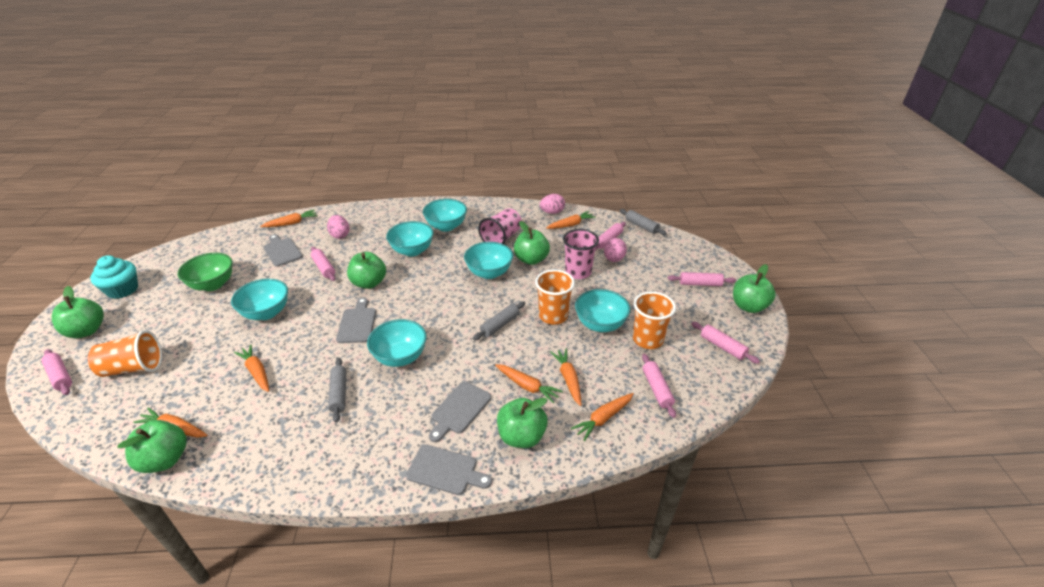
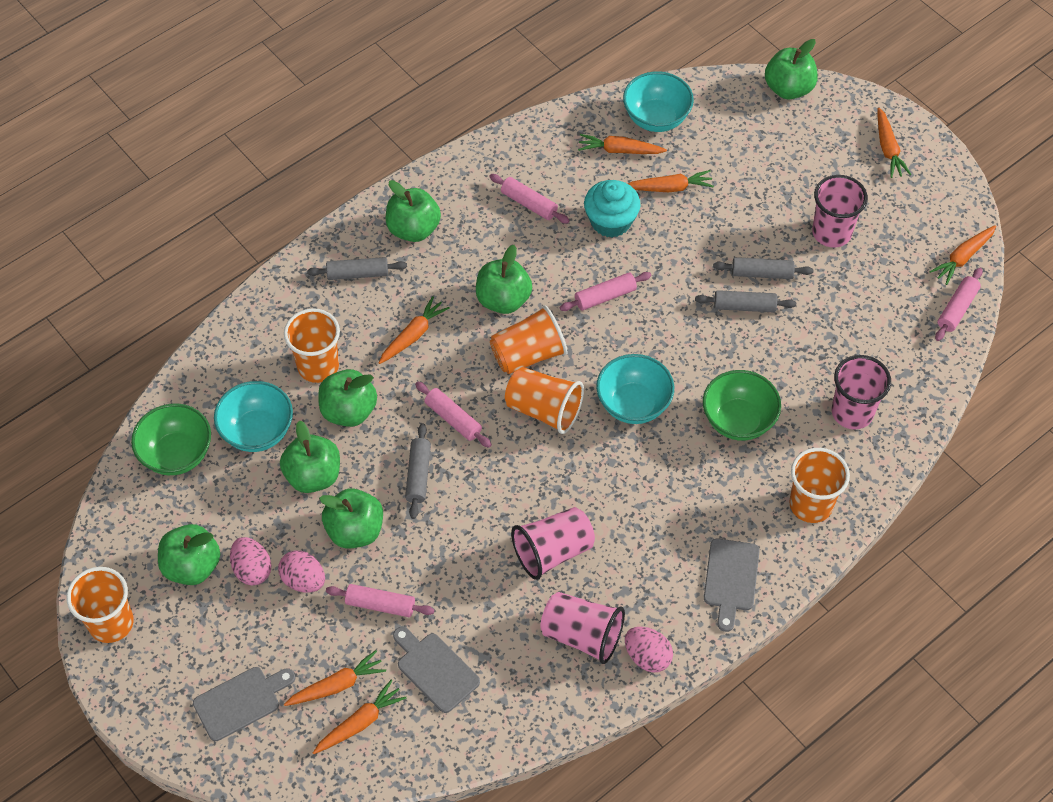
green apple: [52,286,104,338] [118,420,187,473] [347,252,386,289] [497,398,548,448] [514,221,550,265] [733,264,776,313] = 6 -> [158,524,220,585] [280,420,340,493] [318,369,377,427] [319,489,383,549] [386,180,441,242] [476,245,532,314] [765,39,818,99] = 7
green bowl: [177,253,233,291] = 1 -> [131,403,211,475] [703,370,781,441] = 2
grey cutting board: [264,234,303,267] [336,297,376,343] [406,444,492,495] [429,381,491,442] = 4 -> [193,667,295,741] [393,627,480,713] [704,538,760,632] = 3
grey rolling pin: [328,358,346,422] [473,301,525,341] [620,209,667,235] = 3 -> [307,257,407,280] [405,423,431,519] [695,290,796,312] [713,257,813,279] = 4
orange cup: [88,330,162,377] [535,270,575,325] [633,292,676,349] = 3 -> [66,567,134,643] [284,308,340,383] [490,305,568,374] [505,367,584,434] [789,448,850,523] = 5
pink cup: [478,208,522,244] [563,229,599,279] = 2 -> [511,507,595,580] [540,592,625,664] [812,175,868,248] [832,355,891,430] = 4
pink rolling pin: [41,349,72,395] [311,247,335,281] [596,222,626,250] [642,354,676,418] [668,272,736,286] [691,322,760,364] = 6 -> [326,584,434,617] [415,382,492,448] [489,174,570,224] [560,272,651,311] [935,268,983,341] = 5
turquoise bowl: [231,279,288,320] [367,319,427,367] [386,221,434,256] [423,199,467,232] [464,242,513,279] [575,289,630,332] = 6 -> [214,381,293,452] [596,354,674,424] [623,71,694,132] = 3

